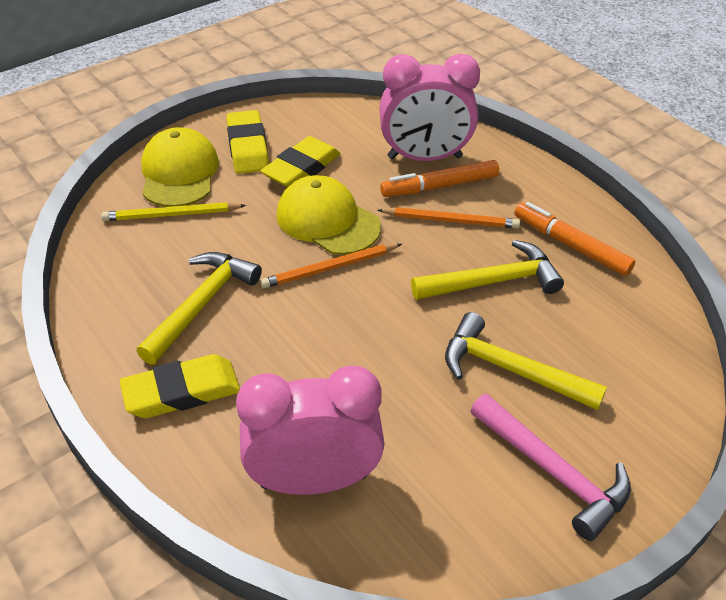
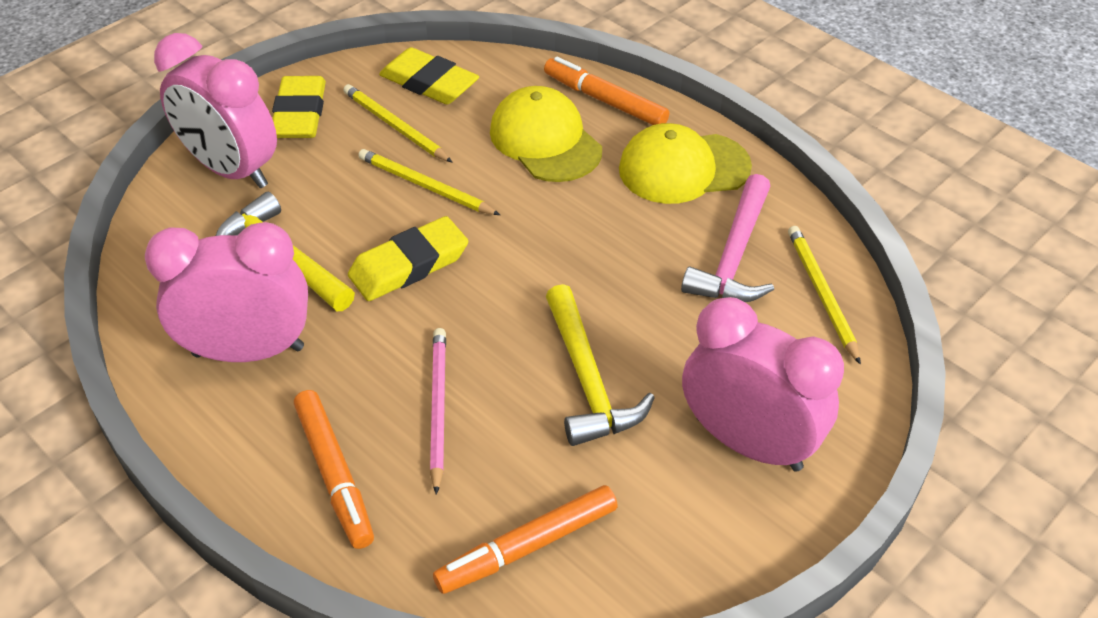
orange marker: [380,160,499,197] [514,202,635,276] = 2 -> [294,390,374,549] [433,485,618,594] [544,57,669,125] = 3
orange pencil: [260,244,402,288] [378,207,520,228] = 2 -> none = 0
pink clock: [236,366,385,495] [379,54,480,161] = 2 -> [145,222,308,362] [154,33,277,188] [682,297,844,472] = 3
pink pencil: none = 0 -> [430,328,446,495] = 1
yellow hammer: [137,252,262,365] [411,240,564,300] [445,312,607,410] = 3 -> [216,192,355,312] [546,284,655,446] = 2
yellow pencil: [101,202,246,221] = 1 -> [343,84,453,163] [358,149,500,215] [788,226,861,365] = 3

